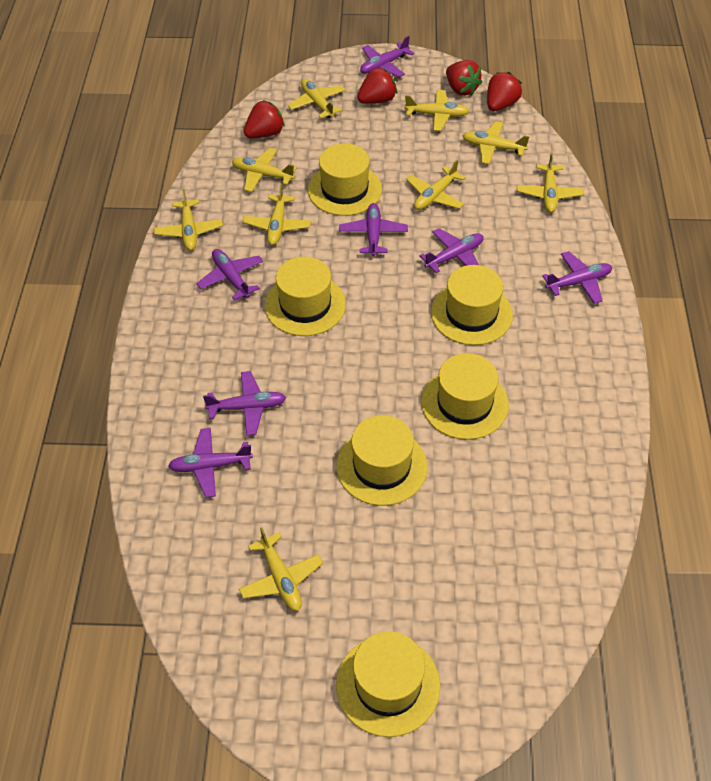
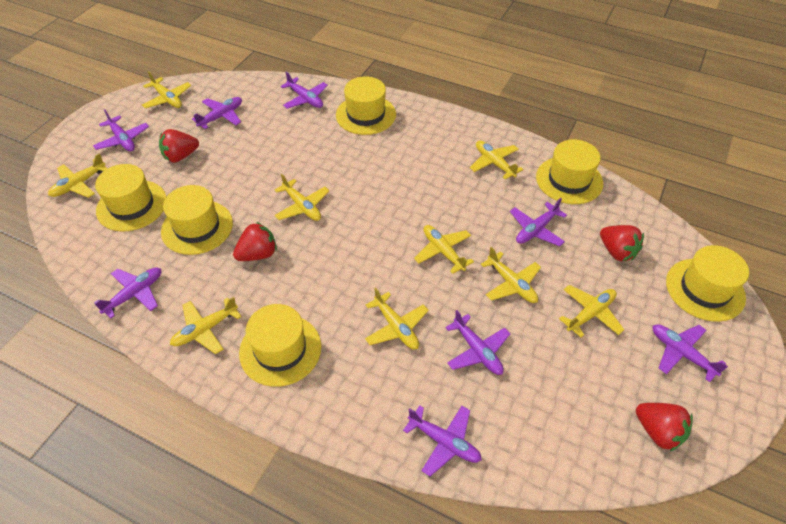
purple plane: [168,428,253,498] [196,249,263,300] [203,371,286,436] [339,203,408,256] [360,36,414,77] [419,228,484,273] [542,251,612,304] = 7 -> [93,109,149,151] [94,267,161,318] [192,97,242,129] [280,71,328,109] [403,406,482,476] [445,310,510,375] [510,198,567,246] [653,324,728,382] = 8

